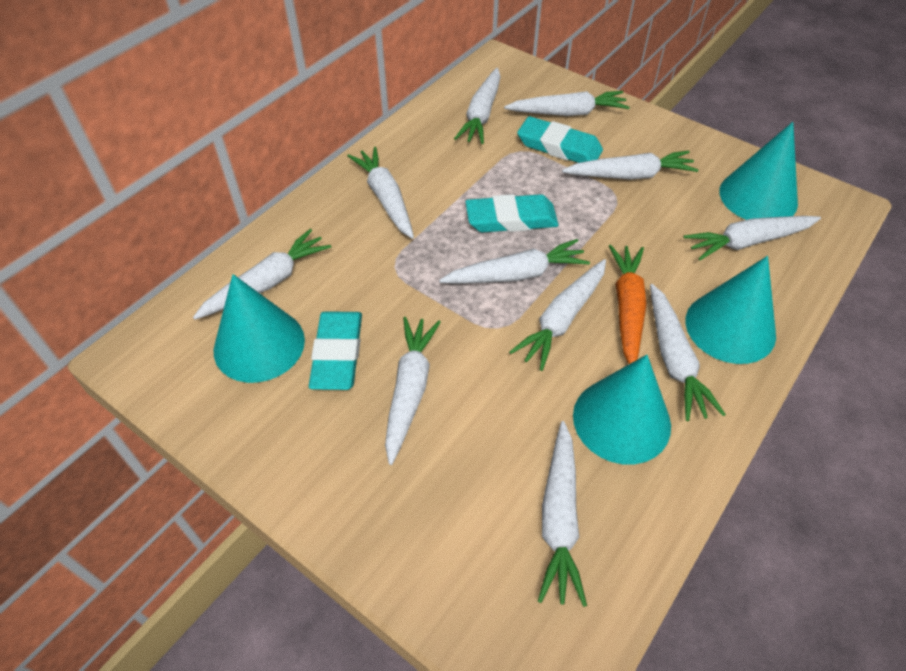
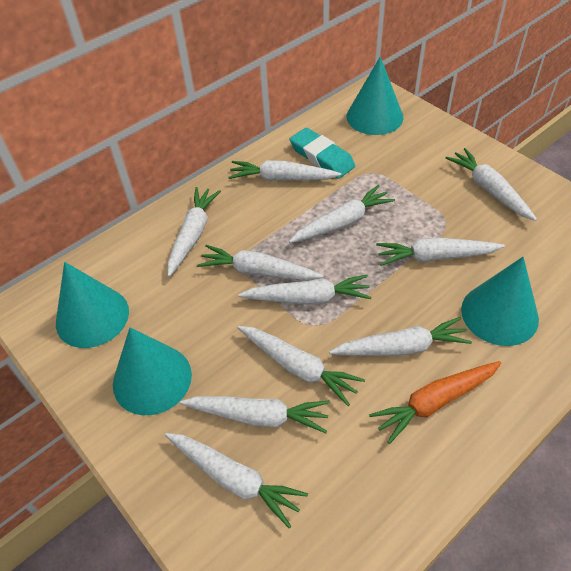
turquoise eraser: [309,311,362,390] [465,194,559,232] [517,116,603,163] = 3 -> [290,128,355,179] = 1

